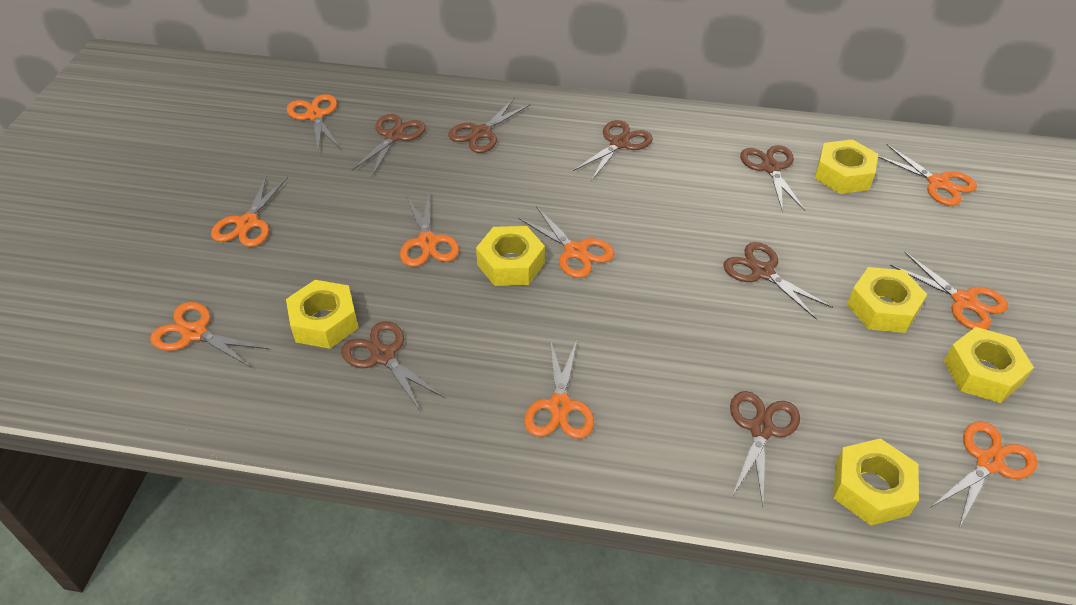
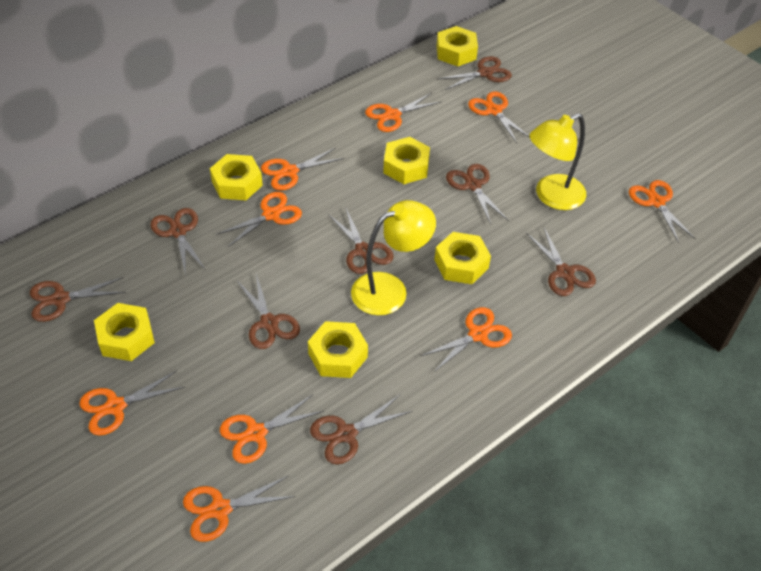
brown scissors: [341,321,444,412] [352,114,426,177] [448,98,531,153] [573,120,653,180] [723,242,833,320] [730,391,800,506] [740,145,805,212] = 7 -> [30,277,126,322] [151,208,206,276] [237,274,300,349] [310,395,412,464] [328,208,394,274] [438,56,512,90] [446,164,508,224] [526,228,596,296] = 8
yellow lamp: none = 0 -> [351,200,436,315] [530,113,586,210] = 2

